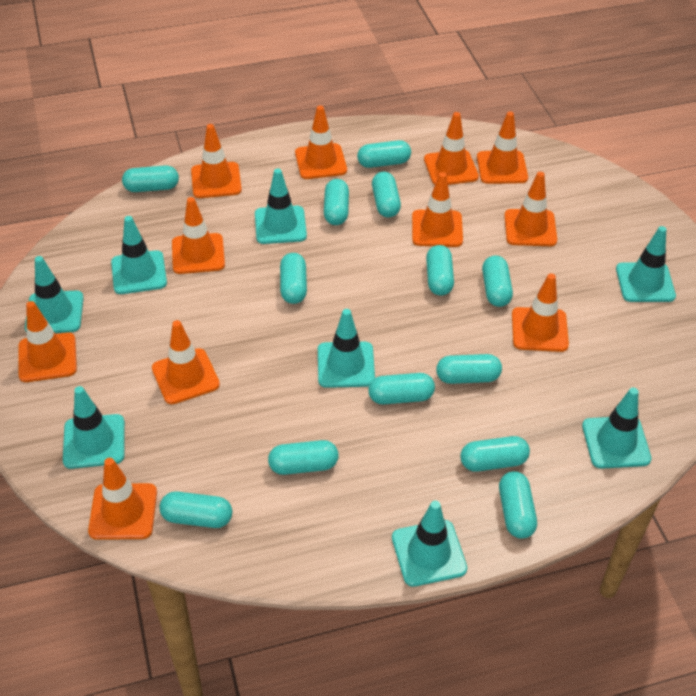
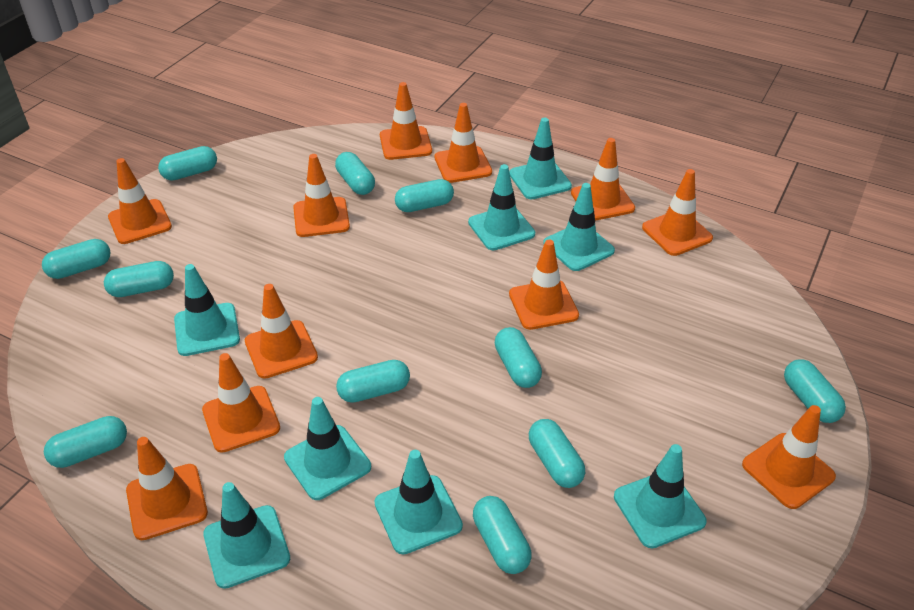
turquoise capsule: [122,165,179,192] [159,491,232,528] [268,440,339,475] [280,253,307,304] [324,179,349,225] [357,140,411,168] [368,373,435,404] [372,172,401,217] [426,245,454,296] [436,354,502,384] [460,436,530,472] [482,255,513,307] [499,471,537,539] = 13 -> [42,239,111,279] [44,416,127,468] [104,261,174,297] [158,146,217,181] [335,152,375,195] [336,360,410,403] [395,179,454,212] [473,496,532,574] [495,327,542,388] [529,419,585,488] [784,359,846,423] = 11

